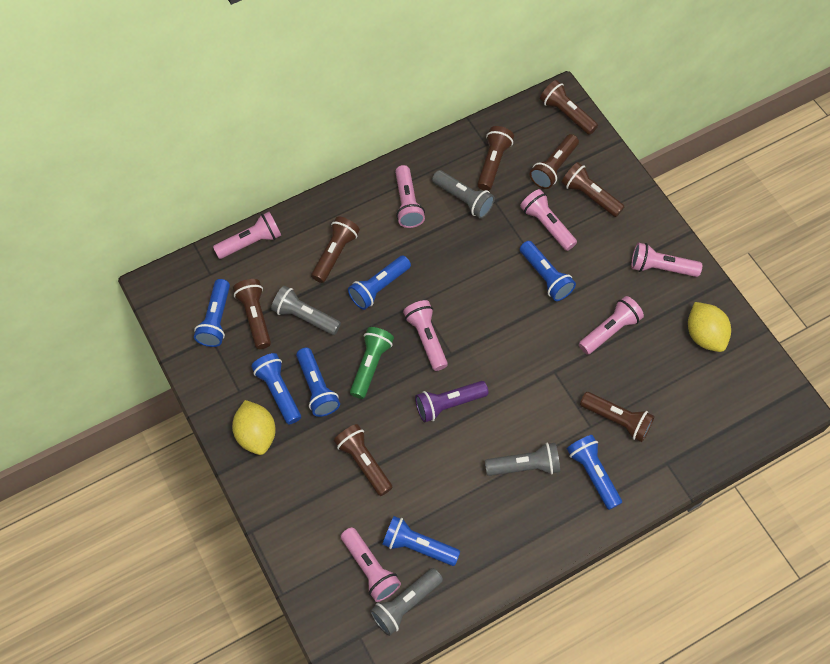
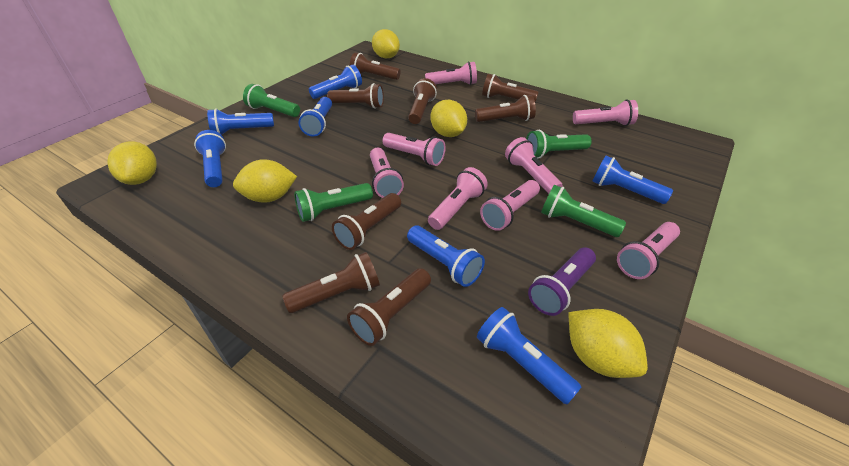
green flashlight: [350,327,394,399] = 1 -> [243,84,300,117] [294,183,373,222] [526,130,592,159] [541,185,626,237] = 4
grey flashlight: [271,286,341,335] [370,568,443,636] [432,170,495,219] [485,443,560,476] = 4 -> none = 0
pink flashlight: [213,212,281,259] [341,527,401,602] [395,165,425,228] [403,300,448,371] [520,189,577,251] [579,296,644,355] [631,243,702,277] = 7 -> [370,148,404,198] [382,133,446,166] [425,62,477,85] [428,167,488,230] [480,180,540,231] [505,137,563,194] [573,99,638,126] [617,222,680,279] = 8
yellow lemon: [232,400,276,455] [688,302,731,352] = 2 -> [107,141,157,185] [233,159,297,203] [372,29,400,58] [430,100,467,137] [569,309,648,378] = 5

